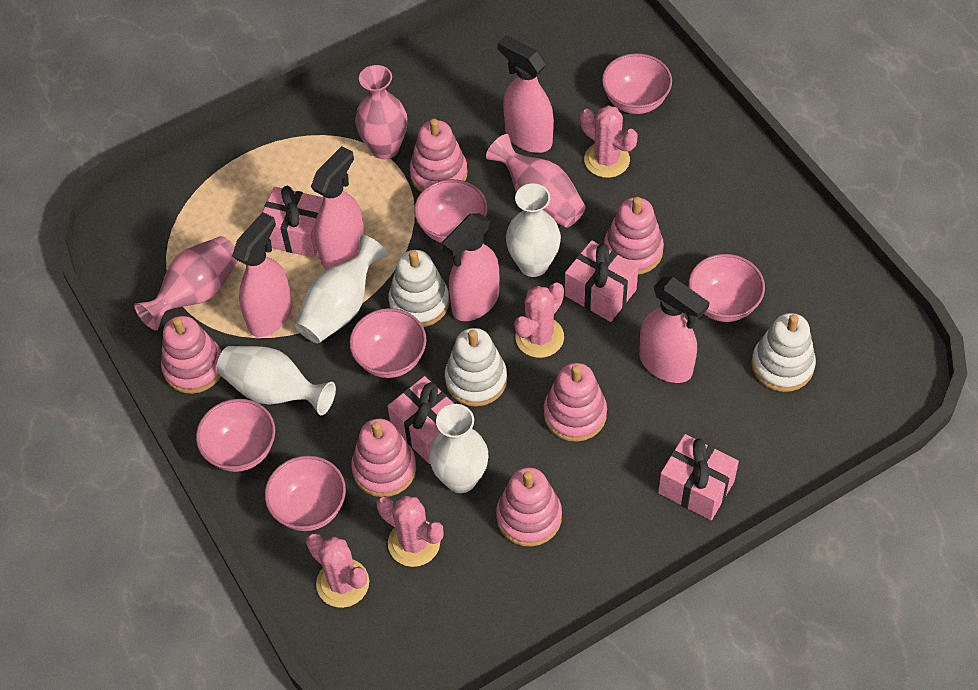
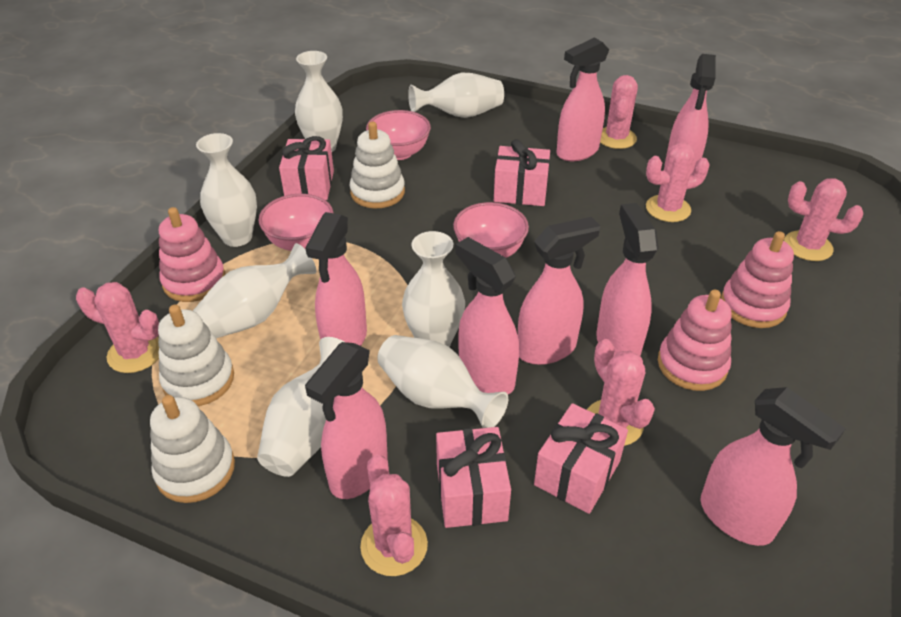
pink bowl: [196,399,275,472] [265,456,346,531] [349,308,426,378] [414,179,488,243] [602,53,672,114] [689,254,765,322] = 6 -> [259,194,334,251] [366,110,431,160] [453,202,529,258] = 3
pink cactus: [306,533,369,608] [377,496,443,567] [514,283,564,358] [580,105,638,178] = 4 -> [76,282,159,373] [360,455,428,576] [587,339,655,446] [600,75,638,149] [646,142,709,222] [784,179,863,261] = 6
pink spray bottle: [232,212,292,337] [311,146,365,270] [442,213,499,321] [497,36,554,153] [639,277,710,383] = 5 -> [305,342,388,499] [306,212,367,346] [455,237,519,394] [518,217,600,365] [556,38,609,161] [596,203,658,357] [665,54,716,174] [700,387,846,546] = 8
pink stacking toy: [161,316,222,394] [351,418,416,497] [410,119,468,192] [496,467,562,547] [544,363,607,442] [604,197,664,275] = 6 -> [159,207,226,302] [658,290,732,391] [721,231,794,328] = 3
pink vase: [134,236,238,331] [355,65,407,159] [486,134,586,228] = 3 -> none = 0
white vase: [217,346,336,415] [295,235,388,343] [429,404,488,493] [506,183,561,277] = 4 -> [193,243,316,338] [196,133,257,247] [257,337,344,477] [295,51,343,152] [377,335,508,428] [402,231,465,347] [408,72,504,118] = 7

